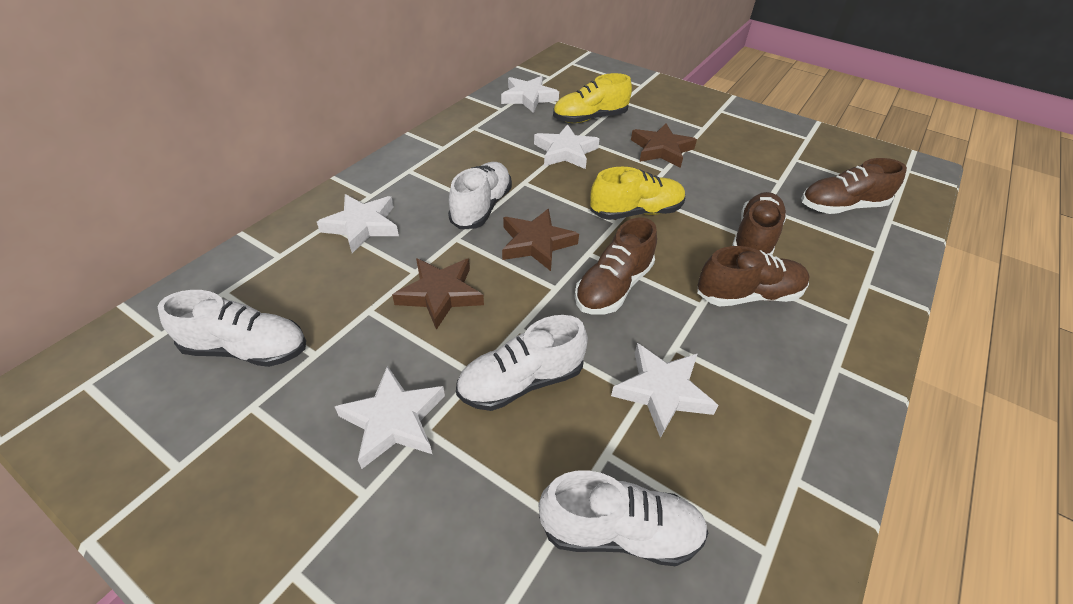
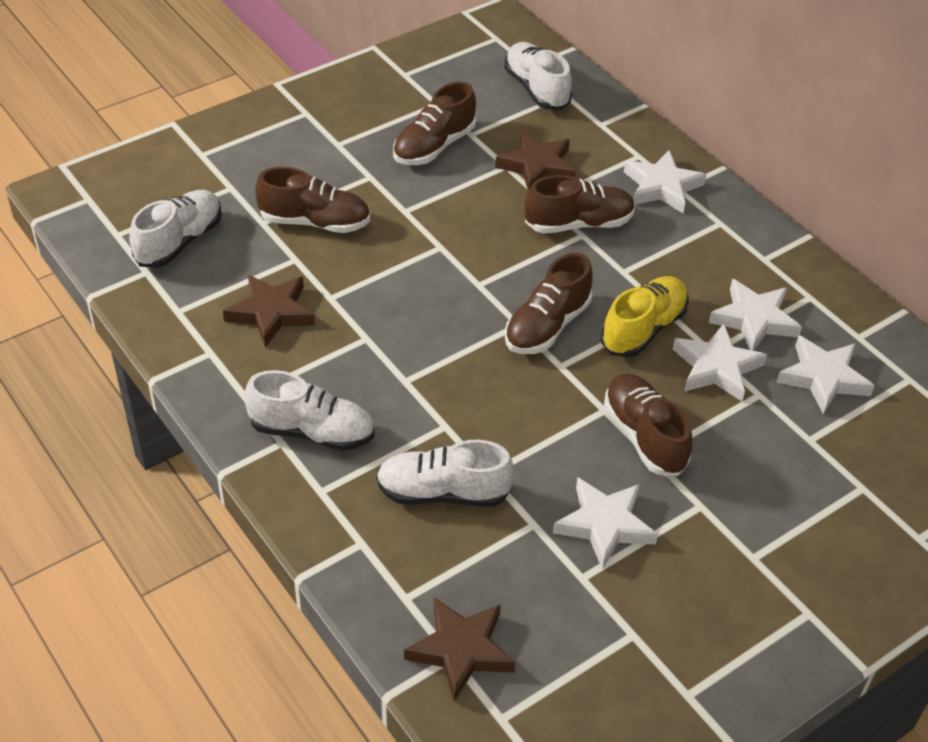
brown shoe: [575,218,657,315] [697,246,810,306] [732,192,787,255] [801,158,907,214] = 4 -> [255,167,370,233] [393,82,476,165] [505,253,593,354] [525,175,635,234] [604,374,692,476] = 5
yellow shoe: [553,73,632,123] [590,167,685,220] = 2 -> [601,276,689,358] = 1

